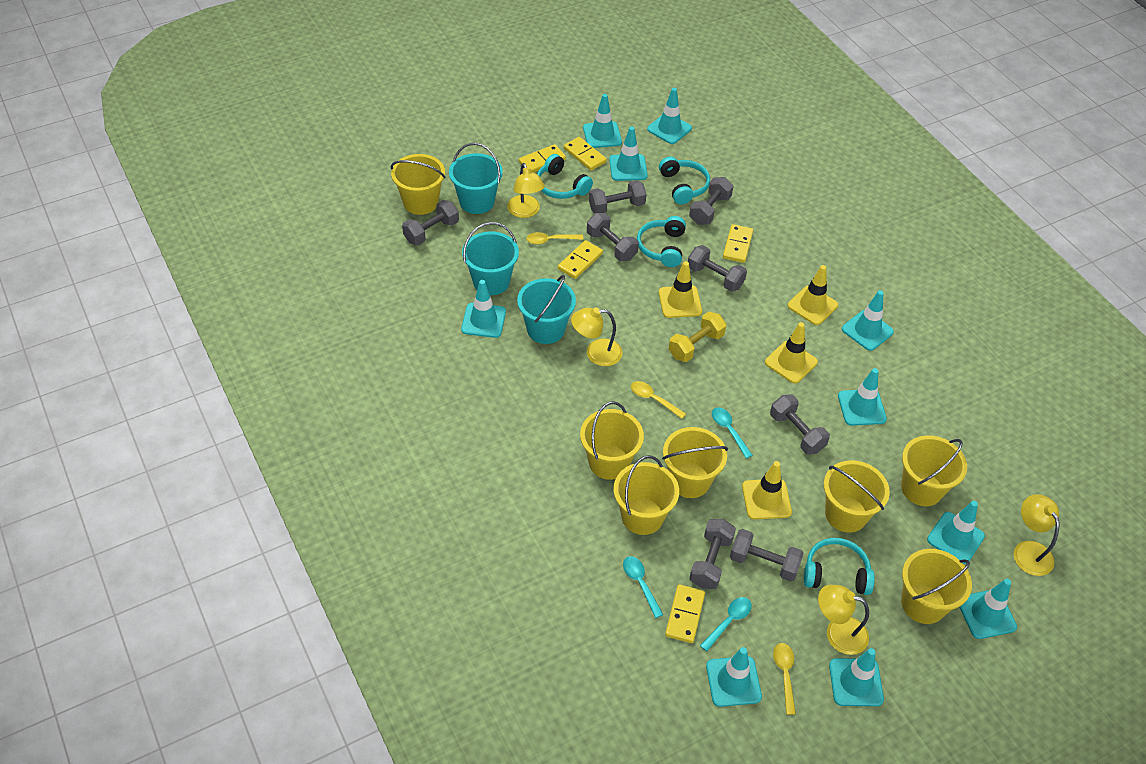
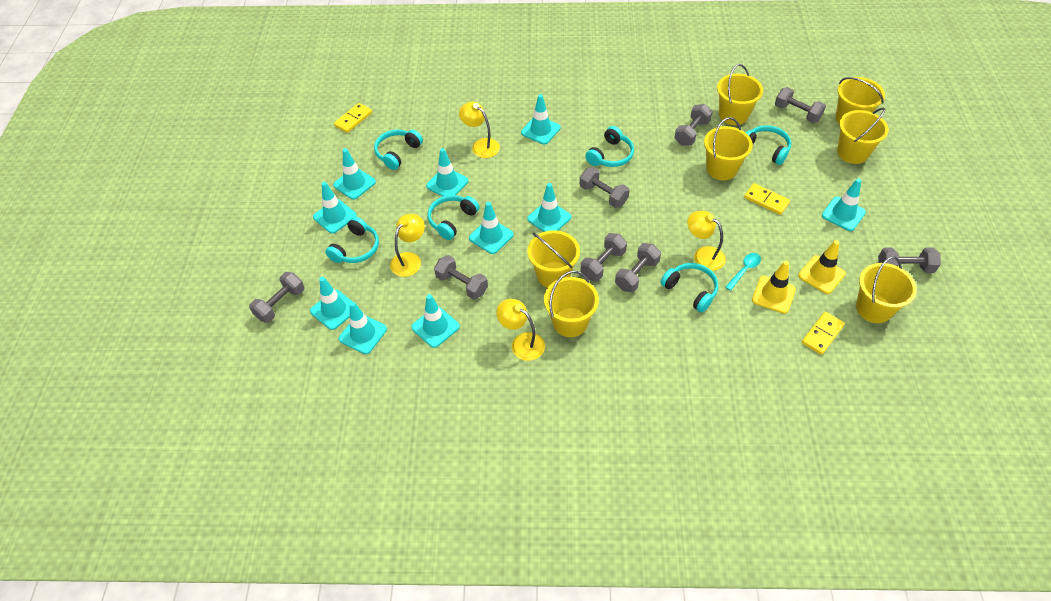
turquoise bucket: [449,143,503,214] [462,222,519,295] [517,275,576,344] = 3 -> none = 0
turquoise headphones: [537,154,593,199] [637,216,686,267] [659,157,710,204] [804,538,875,595] = 4 -> [325,217,379,263] [374,129,423,170] [428,195,479,240] [585,126,634,167] [661,263,718,312] [745,125,791,165] = 6
turquoise spoon: [623,556,663,618] [700,597,752,651] [712,407,753,459] = 3 -> [725,253,761,291] = 1
yellow domino: [519,144,566,173] [558,240,603,279] [564,137,607,171] [665,584,705,643] [723,224,753,263] = 5 -> [334,103,372,133] [744,183,790,215] [802,312,845,355] = 3
yellow dumbbell: [669,311,727,362] = 1 -> none = 0
yellow spoon: [526,232,583,244] [631,381,686,419] [773,643,796,715] = 3 -> none = 0
yellow traffic cone: [659,261,702,318] [742,461,792,519] [765,322,818,383] [788,265,838,325] = 4 -> [752,261,796,314] [798,240,846,294] = 2

